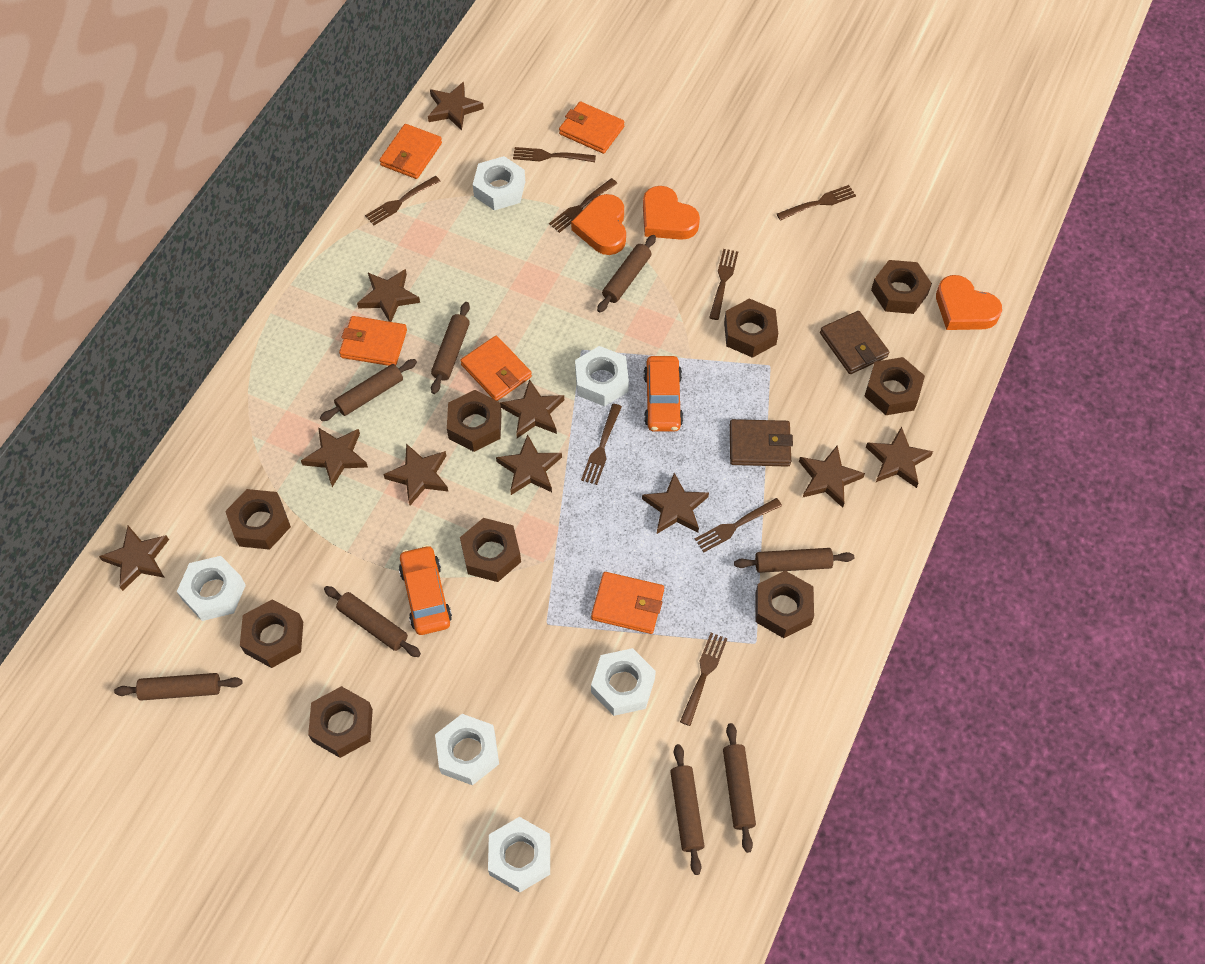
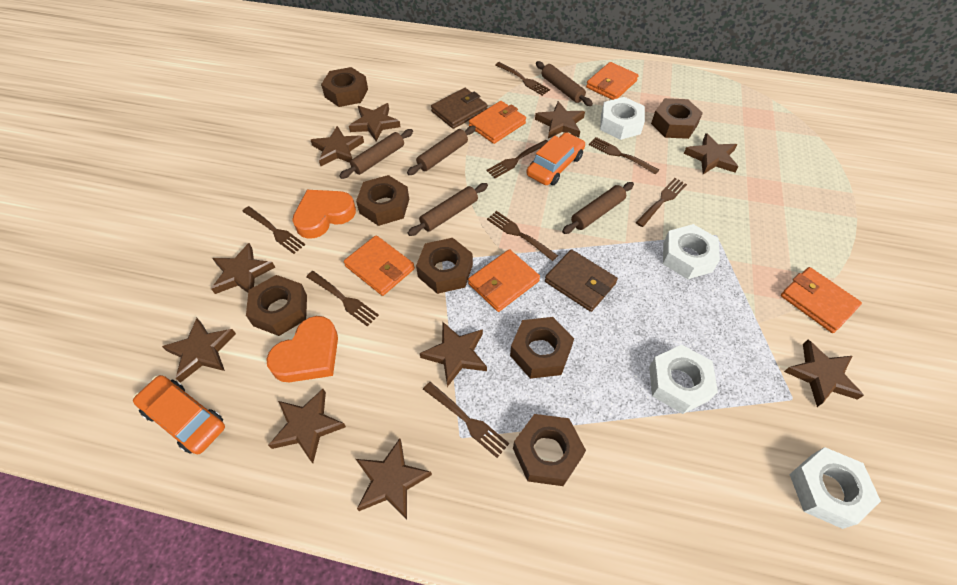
brown nut: [225,489,291,550] [240,599,303,668] [308,686,373,758] [447,390,502,452] [460,518,521,582] [724,298,778,358] [756,571,814,638] [864,357,925,415] [871,260,932,314] = 9 -> [246,275,307,336] [321,67,368,107] [356,175,409,226] [416,238,473,294] [510,317,574,379] [513,414,586,486] [651,98,703,139] = 7
brown rolling pin: [114,673,243,701] [320,359,417,421] [324,586,421,657] [431,302,470,394] [597,235,656,313] [670,744,704,875] [723,723,756,853] [734,548,854,573] = 8 -> [340,129,413,179] [407,126,476,175] [408,183,488,236] [536,61,593,106] [562,182,634,234] = 5
orange heart: [571,194,626,255] [643,186,700,240] [936,275,1002,330] = 3 -> [266,316,338,382] [292,190,356,239] = 2
white nut: [177,556,246,621] [435,714,499,785] [473,156,525,210] [488,817,550,893] [575,346,629,406] [591,648,656,716] = 6 -> [600,97,645,140] [649,345,718,414] [663,224,720,279] [789,447,881,529] = 4

